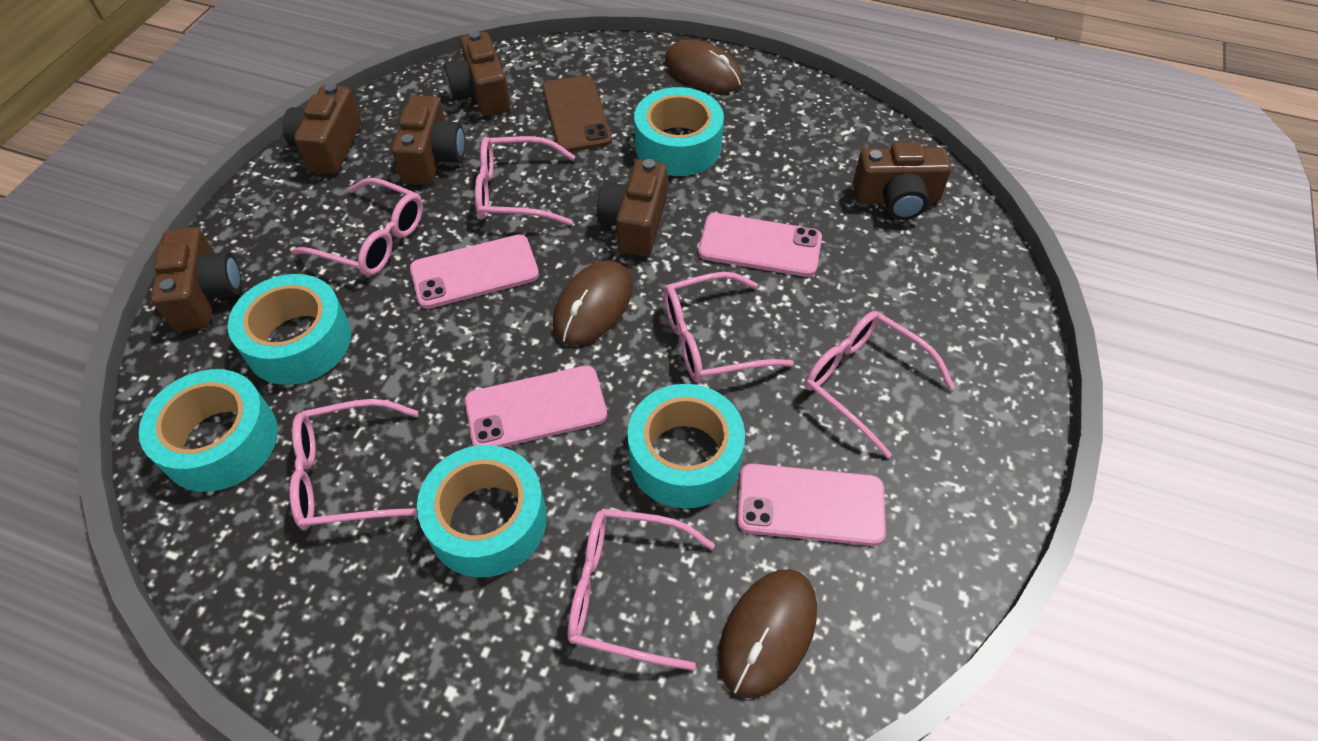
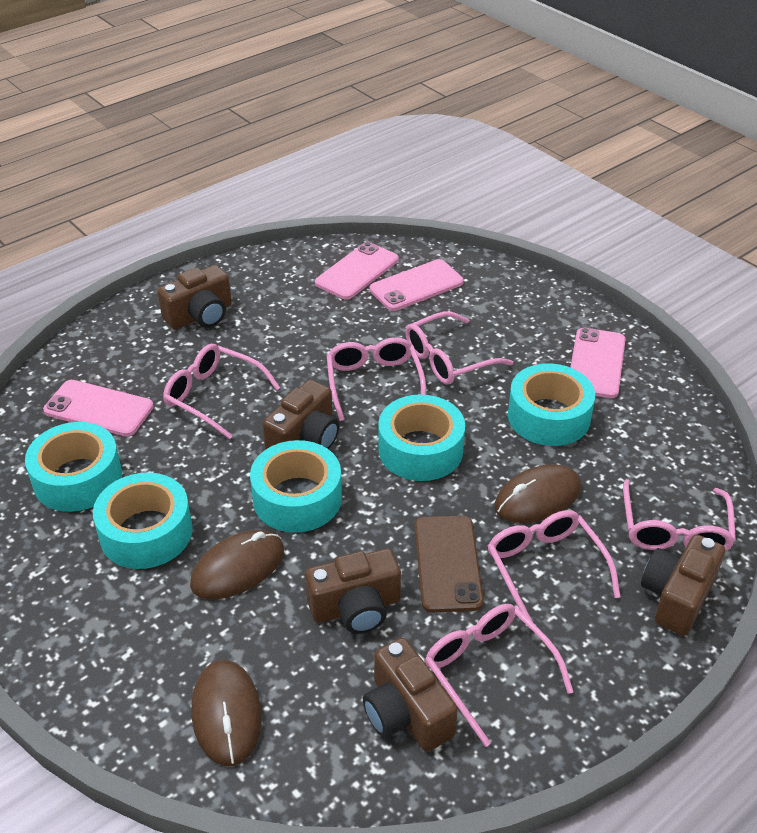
brown camera: [151,227,242,331] [283,84,361,174] [392,95,465,185] [444,31,510,116] [597,159,667,257] [853,142,951,220] = 6 -> [157,265,232,329] [263,380,339,450] [305,549,401,634] [363,638,458,752] [641,534,725,636] = 5

